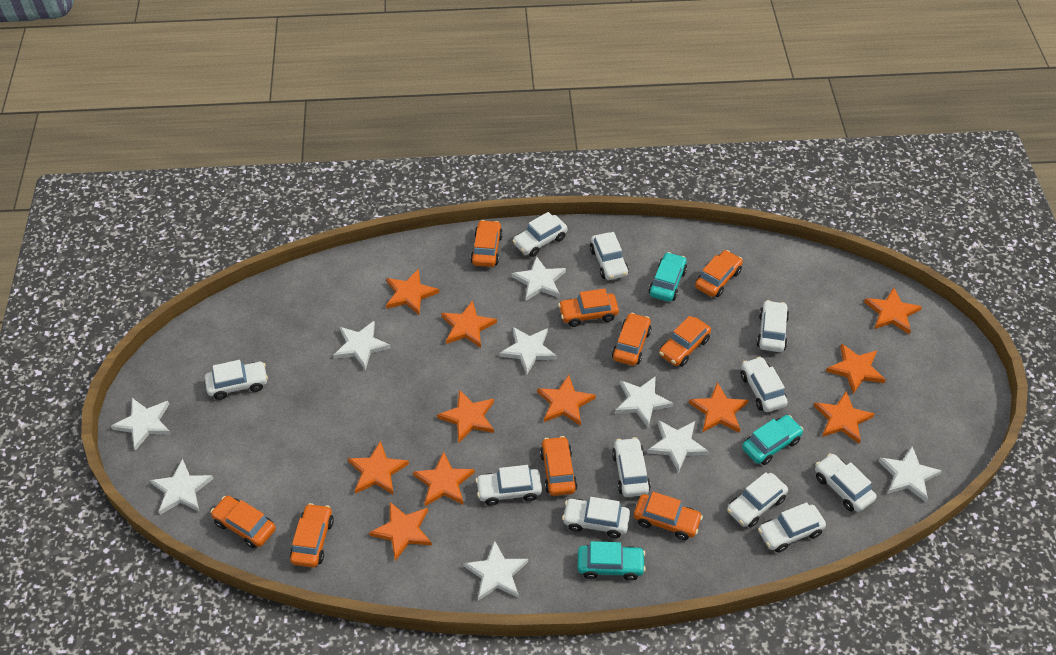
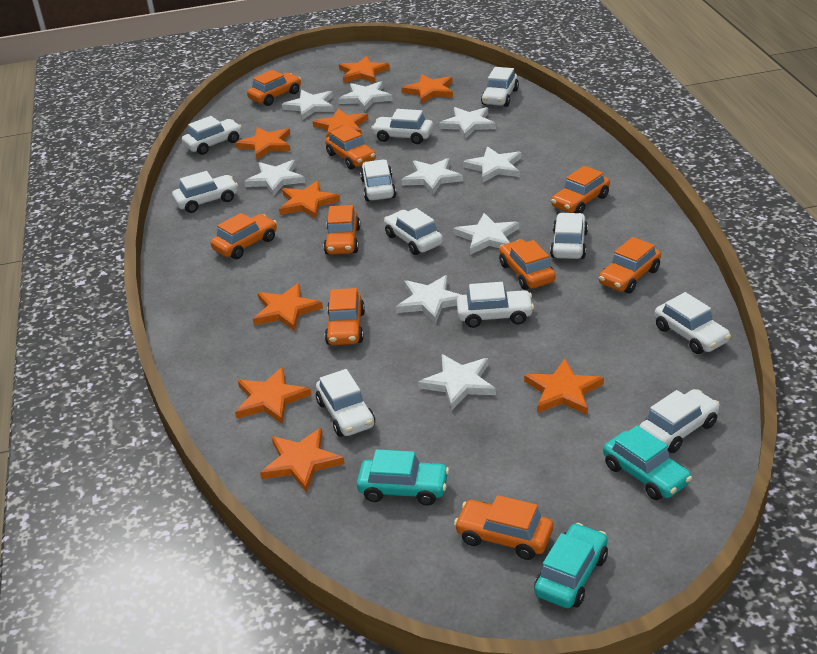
orange star: [347,441,409,495] [369,502,432,561] [386,269,439,315] [413,451,475,506] [437,390,494,443] [441,300,497,348] [537,375,596,426] [689,382,749,433] [814,391,875,444] [826,343,886,394] [864,288,922,334] = 11 -> [235,367,311,424] [236,127,291,159] [253,283,323,331] [260,428,345,493] [279,181,340,219] [313,108,368,137] [339,56,390,83] [401,74,453,104] [524,359,604,415] = 9

